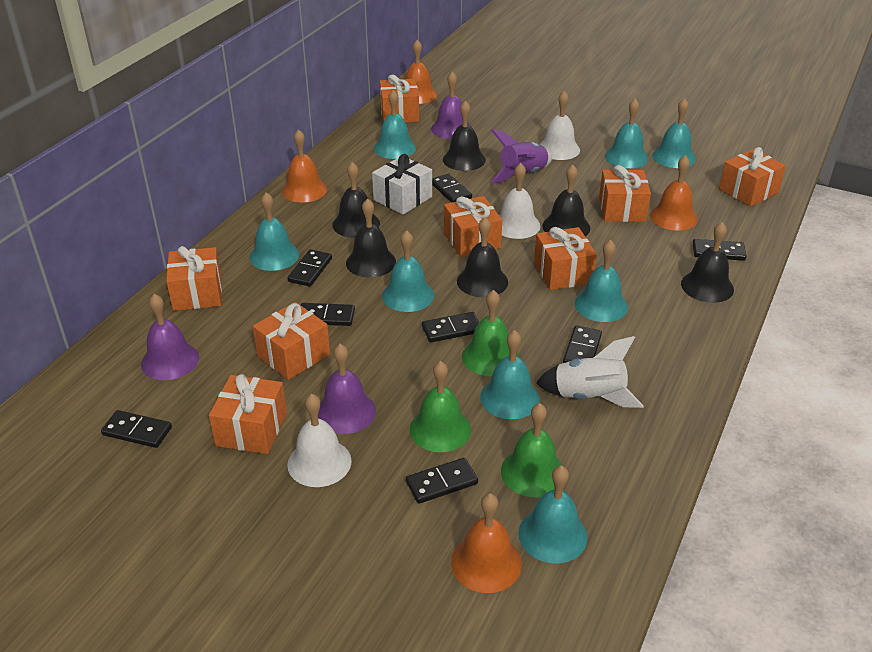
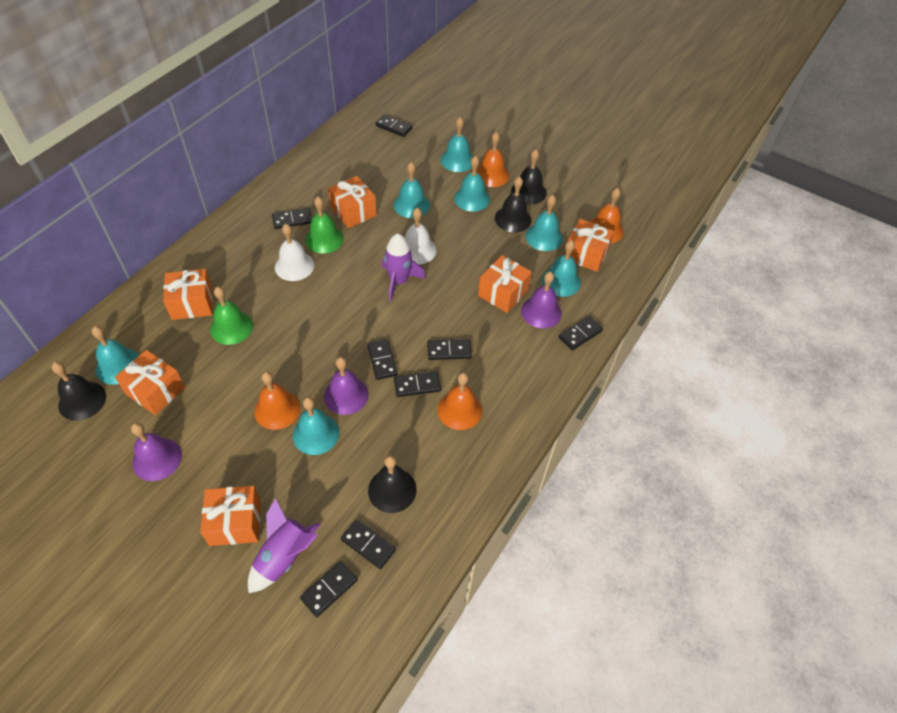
black bell: [332,162,380,238] [346,198,396,278] [443,100,486,171] [457,217,508,297] [543,165,590,236] [681,222,734,303] = 6 -> [52,362,106,421] [368,455,417,513] [495,176,531,232] [511,149,547,205] = 4
green bell: [410,361,471,452] [462,290,518,376] [501,403,563,497] = 3 -> [210,287,253,345] [305,196,344,253] = 2
orange gift: [166,246,222,311] [209,374,287,454] [253,302,330,380] [380,75,419,122] [444,196,502,257] [534,227,597,290] [599,165,651,222] [719,147,786,206] = 8 -> [115,350,185,415] [163,269,213,320] [200,486,261,546] [328,176,377,228] [478,255,532,313] [564,219,614,272] = 6
purple rocket: [491,129,552,184] = 1 -> [248,498,321,593] [382,234,426,301] = 2
turquoise bell: [249,192,299,271] [374,90,416,159] [382,230,434,312] [480,330,540,419] [518,465,588,563] [575,240,628,322] [605,99,648,168] [652,98,696,168] = 8 -> [92,326,139,385] [293,397,339,455] [393,162,430,218] [440,117,473,172] [454,156,490,212] [525,195,563,251] [542,240,581,297] = 7
white bell: [287,393,352,487] [499,163,541,239] [539,91,580,160] = 3 -> [275,224,314,281] [405,208,437,265] = 2
white gift: [372,154,432,215] = 1 -> none = 0
white rocket: [536,336,644,408] = 1 -> none = 0

